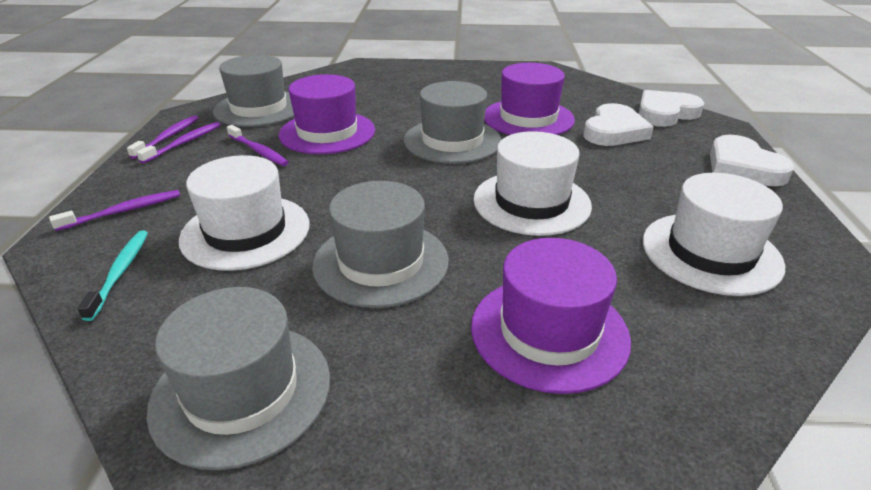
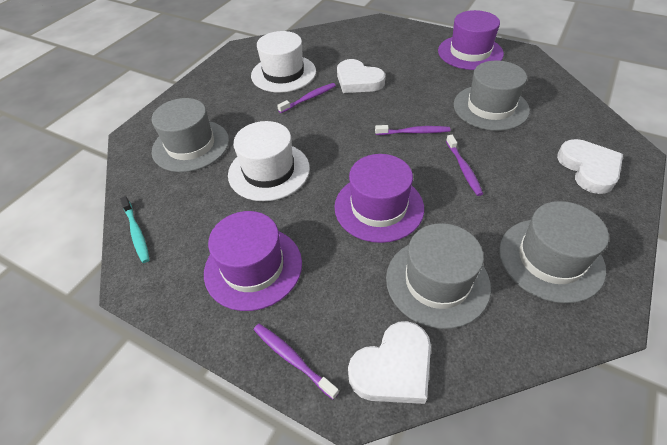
white hat: [179,155,309,271] [473,131,592,236] [643,173,785,296] = 3 -> [228,121,310,201] [251,31,316,93] = 2

